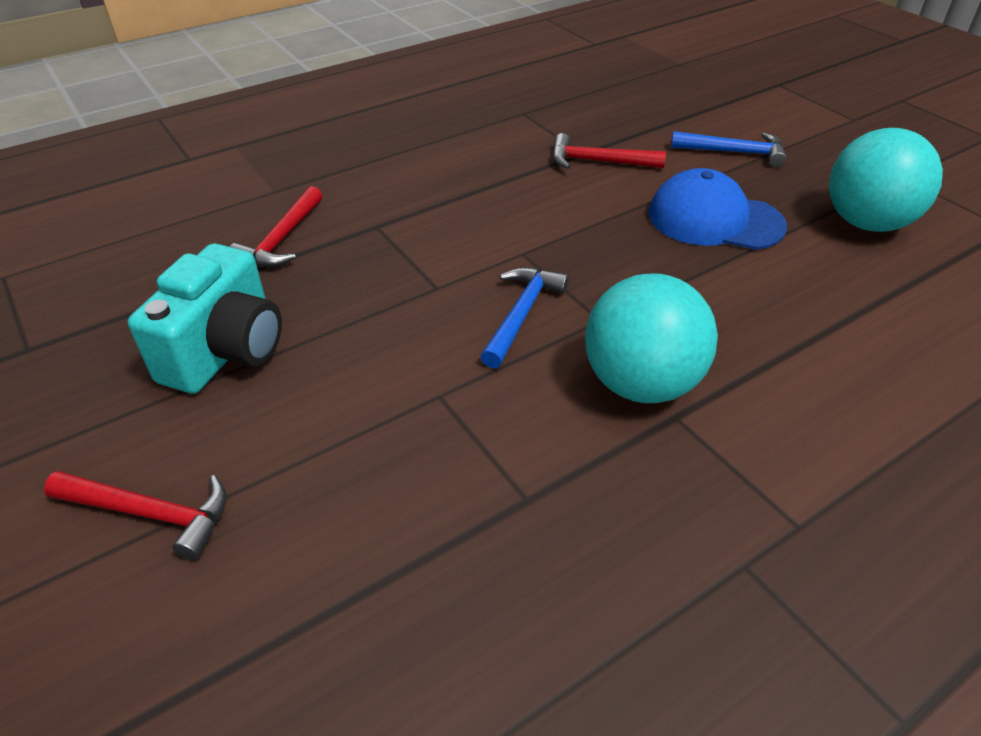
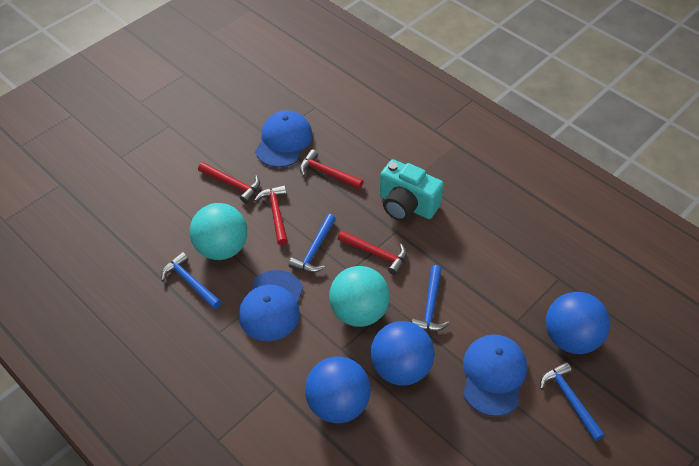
blue ball: none = 0 -> [305,357,371,423] [371,321,434,386] [546,292,610,354] = 3
blue cap: [649,168,787,250] = 1 -> [239,270,303,341] [255,110,312,168] [463,334,527,416] = 3
blue hammer: [480,267,569,368] [671,131,787,167] = 2 -> [161,252,222,309] [289,214,336,273] [412,265,450,331] [540,362,605,441] = 4
red hammer: [44,471,227,561] [230,186,323,267] [552,133,666,169] = 3 -> [198,162,260,203] [254,185,288,245] [300,149,363,189] [338,230,407,275] = 4

